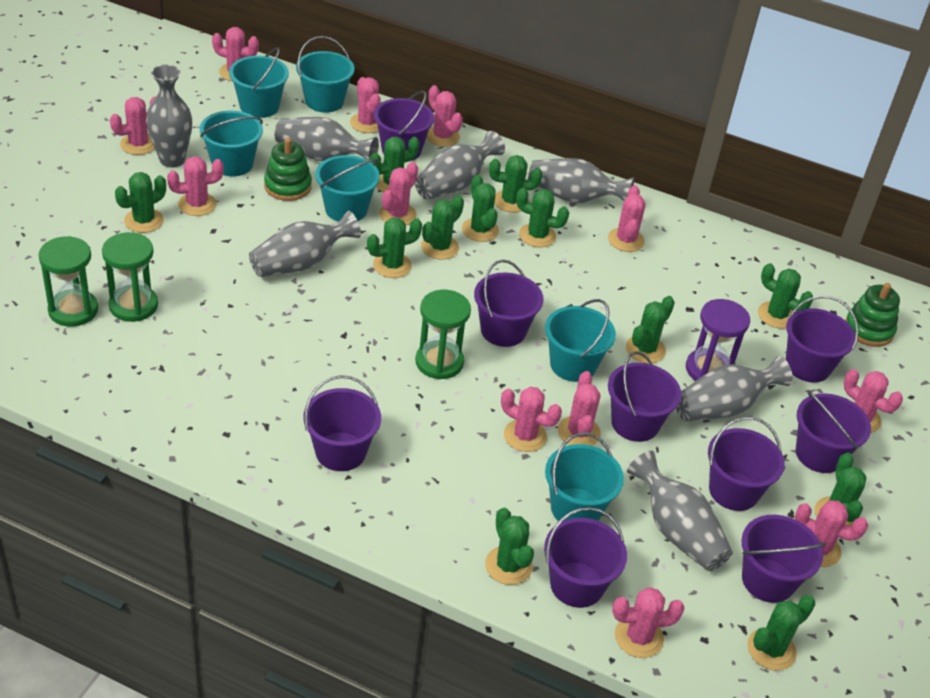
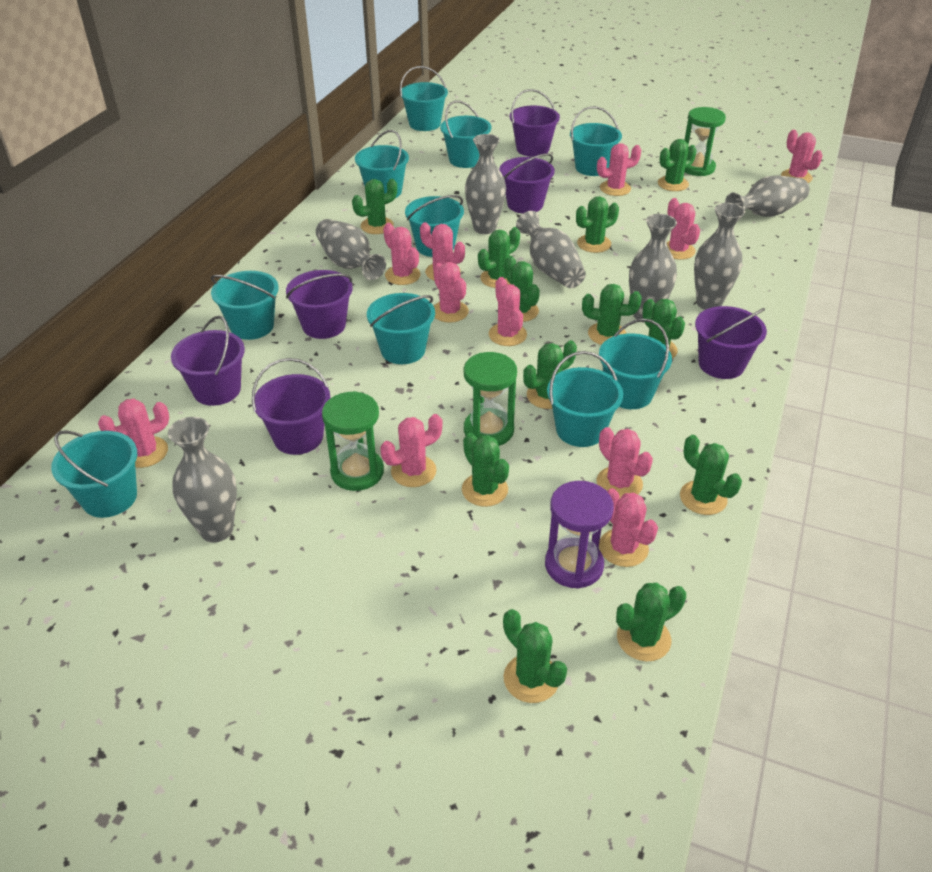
green stacking toy: [264,138,312,201] [845,283,900,347] = 2 -> none = 0
pink cactus: [110,97,156,155] [167,156,224,216] [212,27,259,81] [350,77,381,133] [379,162,418,225] [426,85,463,147] [501,387,562,452] [558,371,601,446] [608,185,646,252] [612,587,685,658] [795,500,868,567] [844,369,903,433] = 12 -> [98,399,169,468] [380,414,443,487] [383,223,421,285] [420,222,465,281] [433,262,469,323] [489,277,527,346] [596,427,653,499] [597,143,641,196] [599,488,658,567] [667,198,700,260] [781,130,823,183] = 11
purple bucket: [303,375,381,471] [374,91,434,161] [474,260,543,347] [544,507,627,608] [608,351,681,442] [708,417,785,511] [741,515,826,603] [786,296,858,383] [796,391,871,473] = 9 -> [171,316,245,406] [252,358,330,455] [286,270,353,339] [499,153,555,214] [510,89,560,157] [695,306,767,379] = 6
turquoise bucket: [200,111,263,176] [229,48,289,118] [296,36,355,113] [315,155,380,222] [545,299,616,382] [545,432,624,521] = 6 -> [51,430,137,518] [211,271,279,340] [355,130,409,198] [367,293,435,364] [400,66,448,131] [405,195,464,257] [440,100,491,168] [547,351,623,447] [570,106,622,176] [599,318,672,409] = 10

